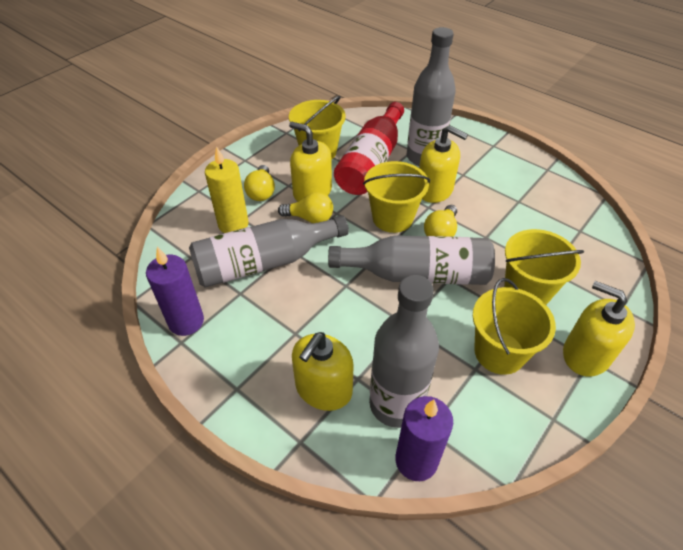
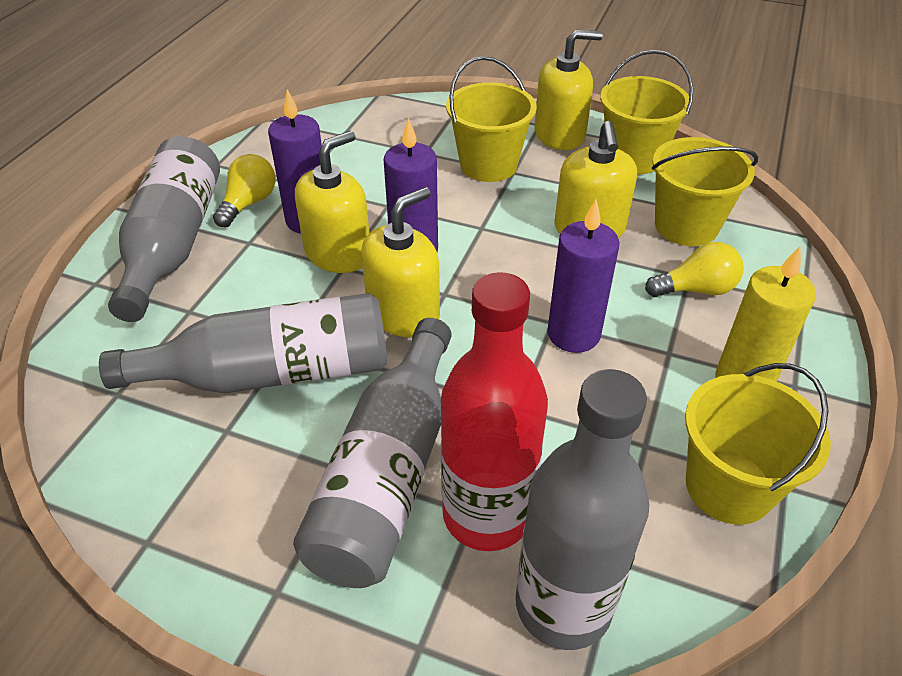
purple candle: [146,247,204,336] [395,396,453,481] = 2 -> [268,89,322,234] [384,118,438,252] [547,199,619,353] = 3
yellow light bulb: [244,165,275,201] [278,192,333,223] [424,205,457,237] = 3 -> [213,154,276,227] [645,242,743,297] = 2

